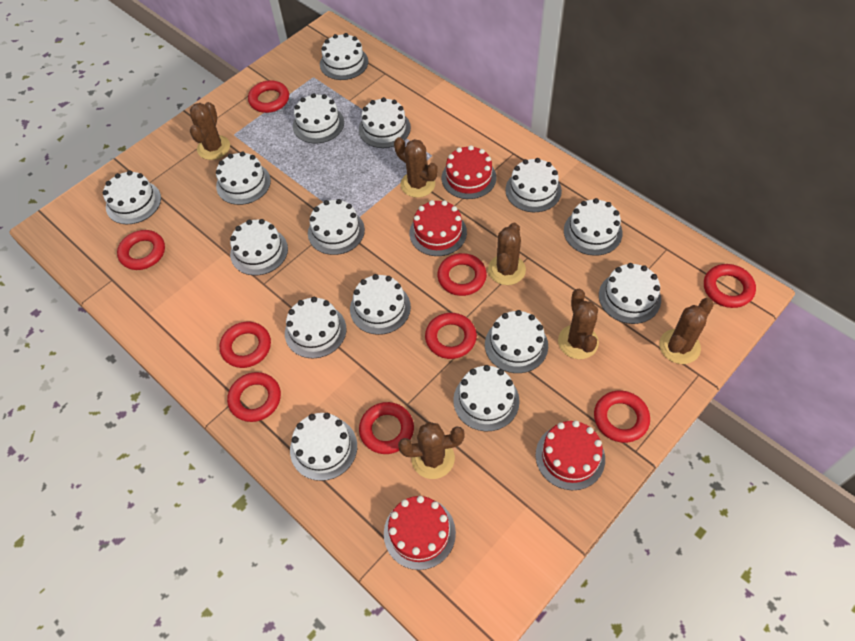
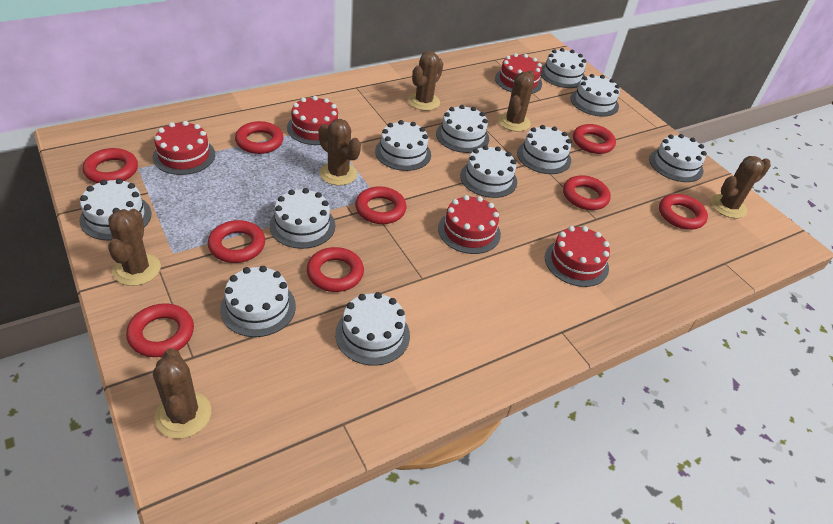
red cake: [384,496,456,570] [410,200,467,256] [442,145,496,199] [536,420,605,490] = 4 -> [153,121,215,175] [287,96,338,145] [438,195,501,254] [495,53,542,94] [545,226,610,287] = 5
white cake: [103,171,161,224] [216,152,271,205] [230,219,288,276] [285,297,346,358] [290,413,357,481] [293,93,344,144] [308,199,365,255] [320,33,368,80] [350,274,411,335] [359,97,411,148] [453,365,520,431] [485,310,548,373] [505,158,562,212] [564,198,623,256] [599,263,661,324] = 15 -> [79,178,151,241] [220,266,296,337] [270,188,335,249] [335,292,410,366] [375,120,431,171] [436,105,489,153] [460,145,517,198] [517,125,572,174] [541,48,586,88] [570,74,620,117] [649,134,707,182] = 11

